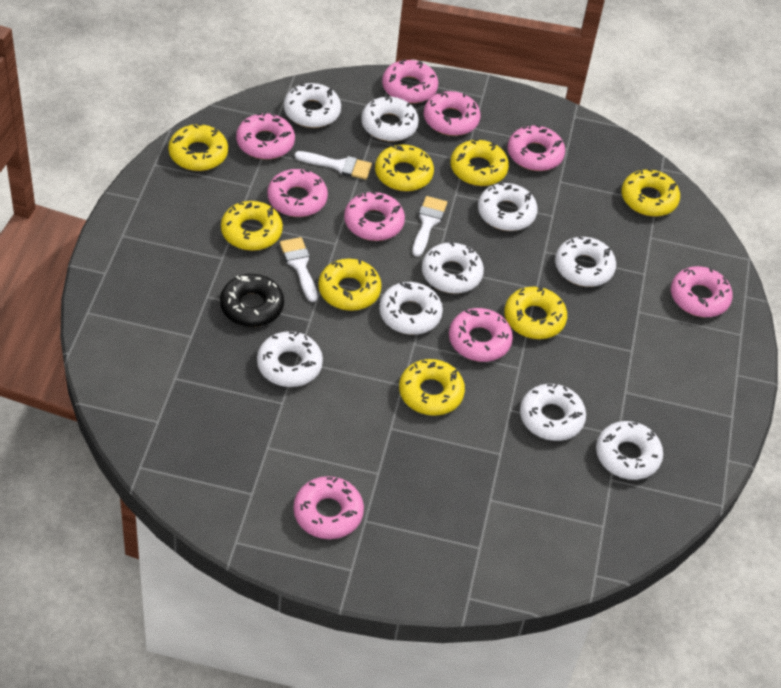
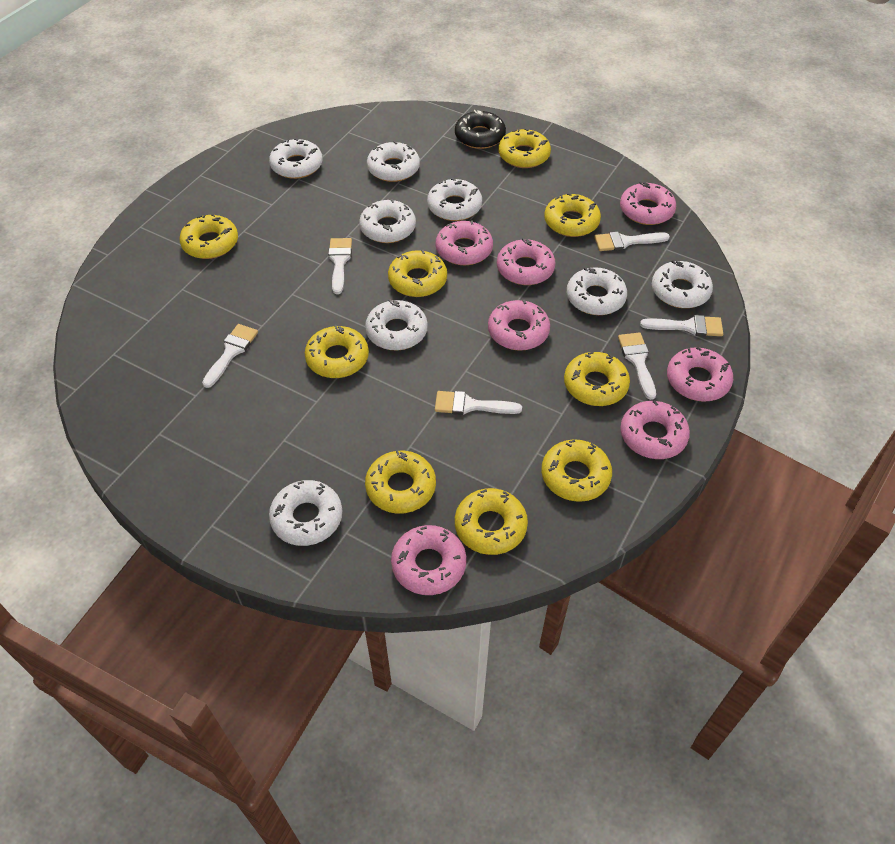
pink donut: [236,112,295,159] [267,169,328,217] [294,476,364,539] [344,191,405,241] [382,59,438,103] [424,91,480,136] [449,308,513,362] [507,125,565,171] [671,266,733,317] = 9 -> [391,525,466,595] [436,221,493,265] [488,300,550,351] [497,238,556,285] [620,182,676,225] [620,400,690,459] [667,347,733,402] = 7
white brush: [280,237,318,302] [295,151,372,180] [412,196,447,257] = 3 -> [202,324,258,388] [328,238,352,294] [435,391,522,415] [594,231,670,251] [618,332,656,400] [640,315,723,336] = 6
white donut: [257,331,323,387] [284,83,341,128] [361,96,419,141] [379,282,443,335] [422,242,484,294] [478,183,538,231] [520,384,586,441] [555,237,616,287] [596,421,663,480] = 9 -> [269,138,323,179] [269,480,342,546] [359,199,416,243] [365,300,428,350] [367,141,420,182] [427,178,482,221] [567,267,627,315] [652,260,713,308] = 8
yellow donut: [168,124,228,171] [221,201,283,251] [318,259,381,311] [375,145,434,191] [399,359,465,416] [450,139,509,186] [504,286,567,339] [622,169,680,217] = 8 -> [180,214,238,259] [305,325,369,378] [365,450,436,514] [388,250,447,297] [455,488,528,555] [498,128,551,168] [541,439,612,502] [544,193,601,237] [564,352,630,406] = 9

